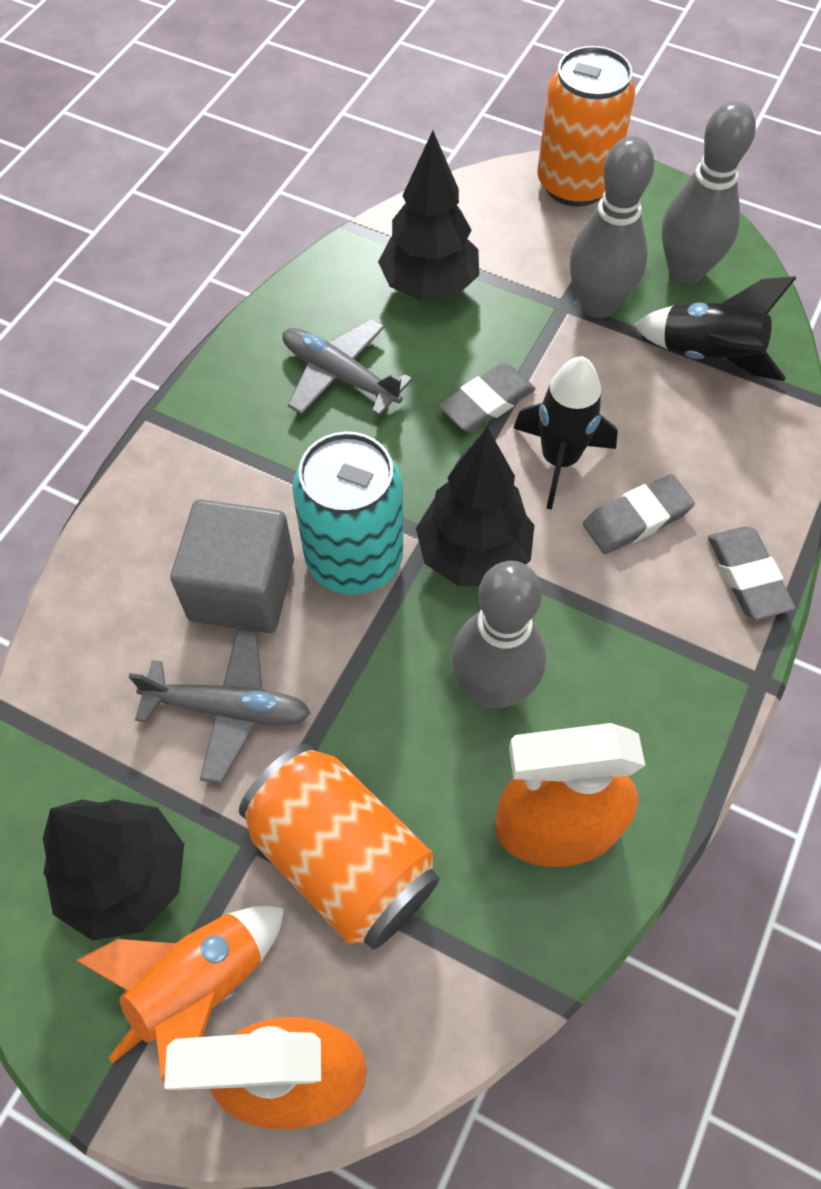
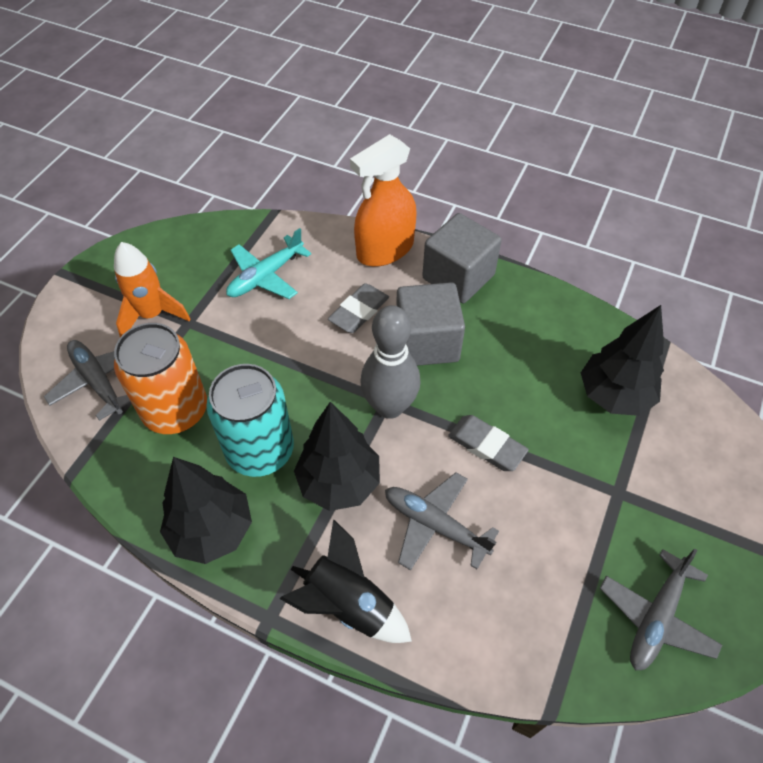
black rocket: [513,356,618,510] [634,276,796,381] = 2 -> [280,519,412,643] = 1
grey bowling pin: [451,561,546,709] [570,136,655,318] [662,101,756,284] = 3 -> [360,305,420,419] = 1
grey cube: [170,499,294,633] = 1 -> [396,282,465,366] [422,213,502,303] = 2
grey eraser: [438,363,536,432] [583,474,695,554] [708,527,796,620] = 3 -> [328,283,389,333] [448,415,529,471] = 2
grey plane: [129,629,311,783] [282,319,412,416] = 2 -> [44,340,131,421] [385,472,499,571] [600,549,722,670] = 3
orange can: [239,744,440,949] [538,46,635,207] = 2 -> [114,323,207,434] = 1
orange spray bottle: [164,1017,367,1130] [495,723,645,867] = 2 -> [350,134,417,267] = 1
turquoise plane: none = 0 -> [226,228,311,299] = 1

